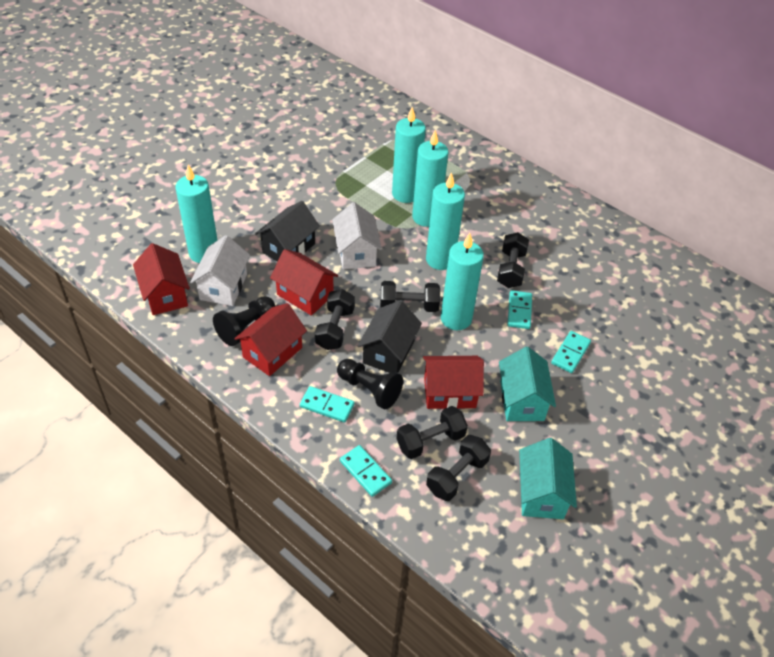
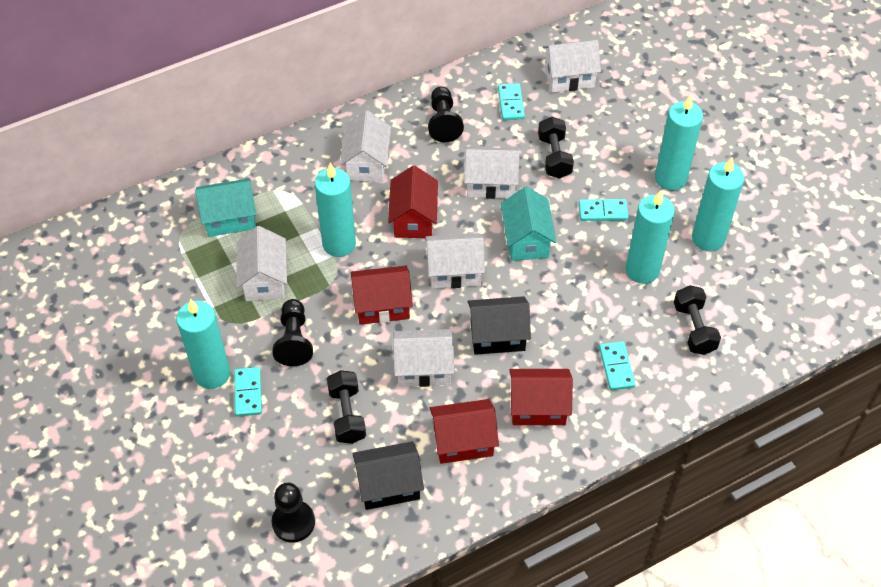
black dumbbell: [315,289,355,350] [380,281,440,312] [396,406,468,459] [426,435,491,501] [497,232,529,288] = 5 -> [327,370,366,444] [538,117,574,179] [674,285,721,355] = 3
black pawn: [213,296,275,346] [337,359,403,409] = 2 -> [272,482,315,543] [273,299,313,366] [428,86,464,142] = 3
white house: [190,235,250,306] [332,202,382,269] = 2 -> [236,226,287,301] [340,110,391,182] [393,329,454,387] [425,233,485,289] [464,147,520,199] [543,40,601,93] = 6

